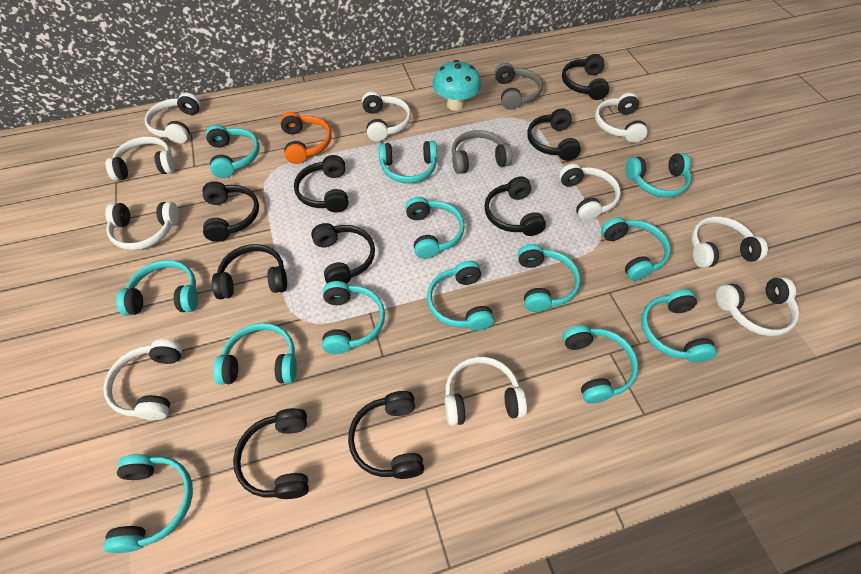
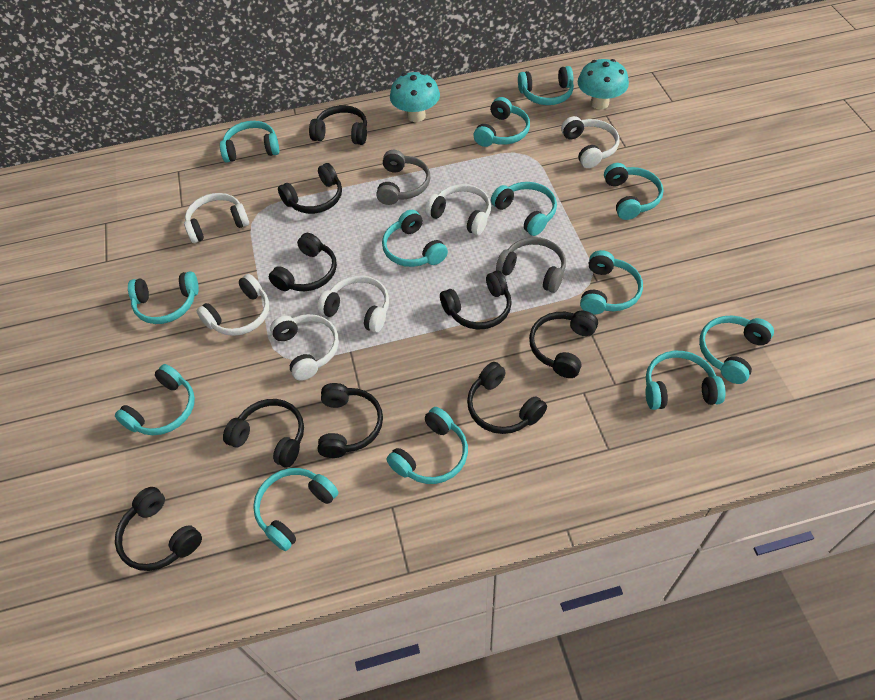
orange headphones: [280,112,332,164] = 1 -> none = 0
turquoise mushroom: [432,60,481,111] = 1 -> [390,72,440,122] [578,59,629,110] = 2
white headphones: [103,339,182,420] [105,136,175,181] [105,202,179,250] [145,93,201,144] [362,91,411,142] [445,357,527,426] [559,163,621,221] [595,93,648,143] [691,216,768,268] [716,277,799,336] = 10 -> [184,193,249,243] [196,274,269,336] [270,314,339,381] [317,276,389,333] [425,184,491,235] [561,116,619,168] = 6

